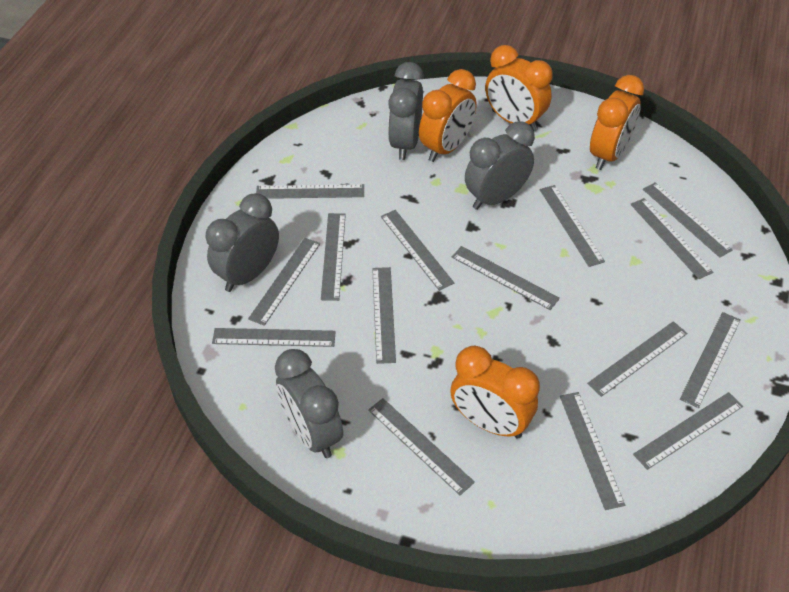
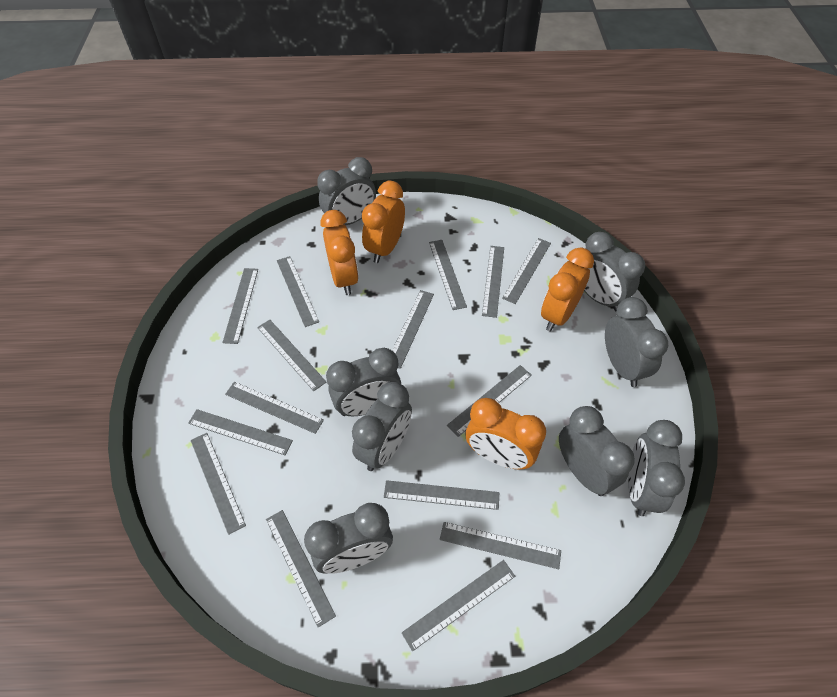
grey clock: [205,193,279,292] [275,349,343,458] [388,62,424,160] [465,122,535,210] = 4 -> [304,503,393,574] [317,157,376,225] [326,348,401,416] [352,382,412,471] [559,406,635,496] [584,232,645,311] [605,297,668,387] [628,420,685,516] = 8

